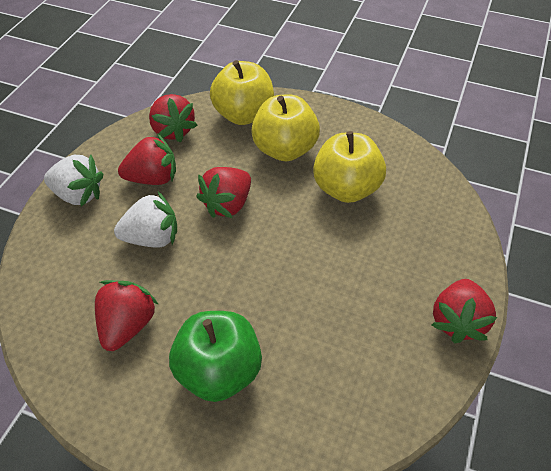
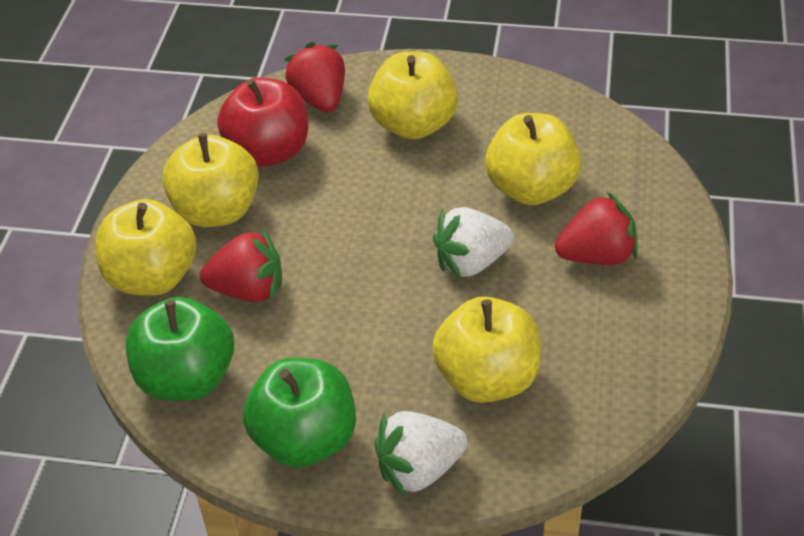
green apple: [169,311,262,402] = 1 -> [126,297,234,401] [243,358,356,468] = 2
red apple: none = 0 -> [217,77,308,167] = 1
red strawberry: [95,280,159,351] [118,134,176,185] [149,94,198,143] [196,167,251,218] [432,279,497,343] = 5 -> [200,229,282,302] [284,42,345,112] [555,192,637,265] = 3
yellow apple: [210,60,274,125] [251,94,320,161] [313,131,386,203] = 3 -> [95,199,197,296] [162,133,259,227] [368,51,458,139] [432,296,541,403] [485,113,581,205] = 5

